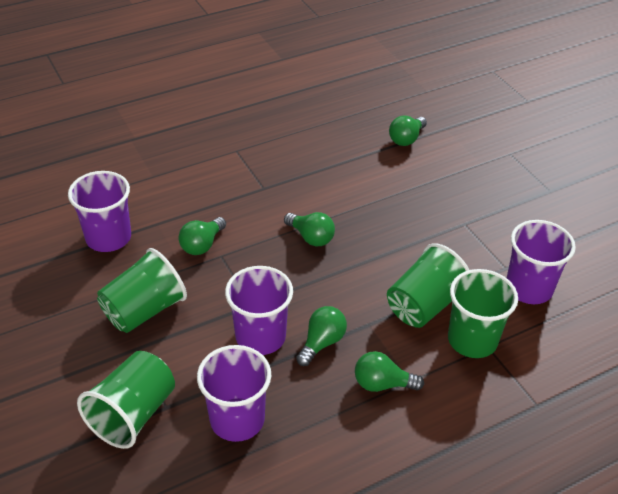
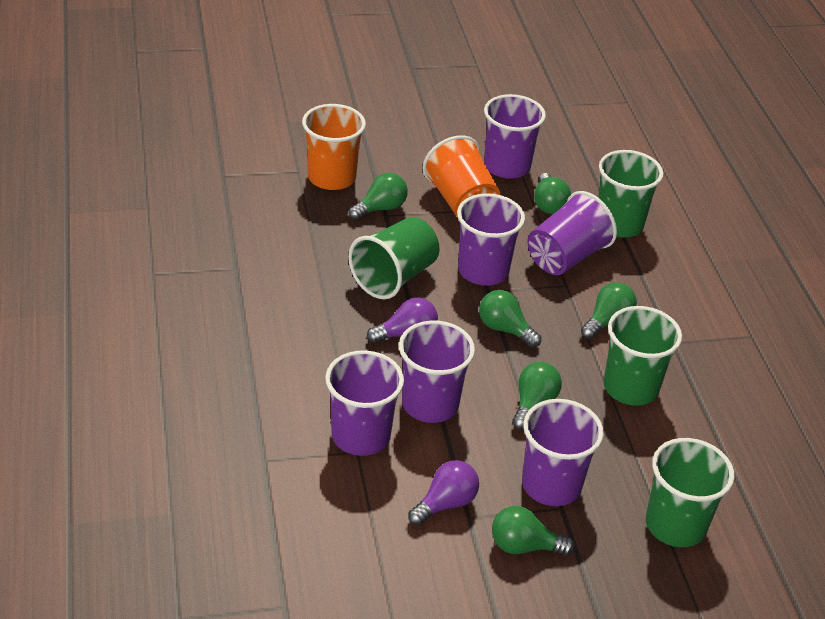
green light bulb: [179,217,226,255] [284,212,335,246] [296,306,347,366] [355,351,424,392] [389,116,427,146] = 5 -> [349,173,408,220] [479,290,541,348] [492,506,574,555] [512,362,562,430] [534,173,571,214] [581,282,637,339] = 6
orange cup: none = 0 -> [302,104,366,190] [422,135,500,216] = 2
purple cup: [68,171,131,252] [197,345,271,442] [225,266,293,355] [507,220,576,304] = 4 -> [325,350,404,456] [399,320,475,423] [457,193,525,286] [484,94,546,179] [522,399,604,506] [527,191,617,275] = 6
purple light bulb: none = 0 -> [367,298,438,343] [408,460,479,526] = 2

